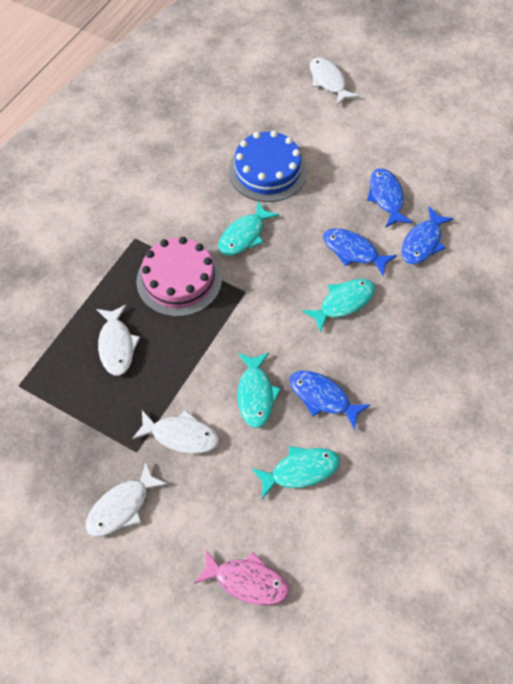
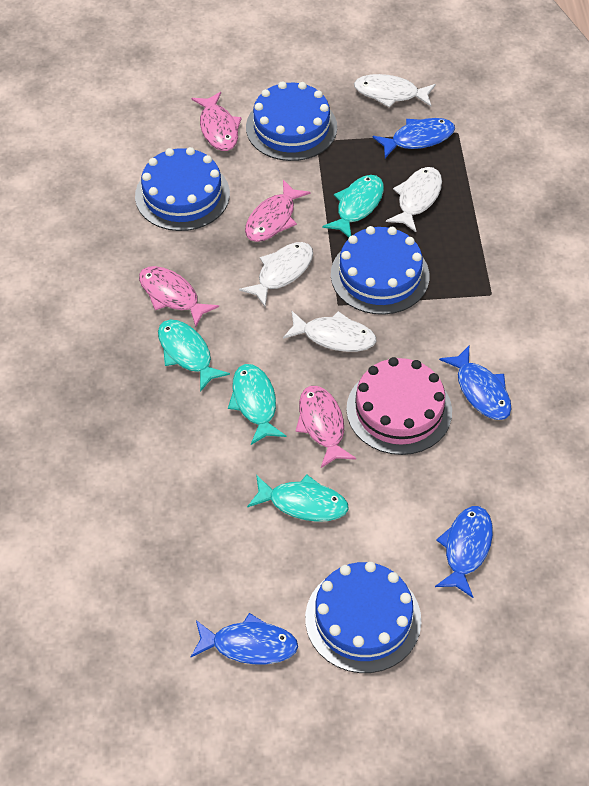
blue cake: [229,131,307,202] = 1 -> [135,147,230,231] [246,81,337,161] [305,562,421,673] [331,226,429,315] = 4
pink fish: [194,549,289,605] = 1 -> [139,266,219,327] [191,92,242,151] [245,180,311,242] [296,386,356,468] = 4

